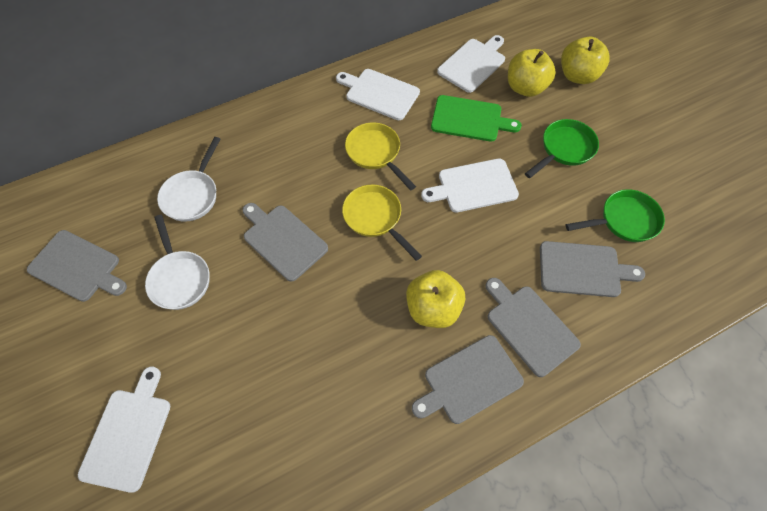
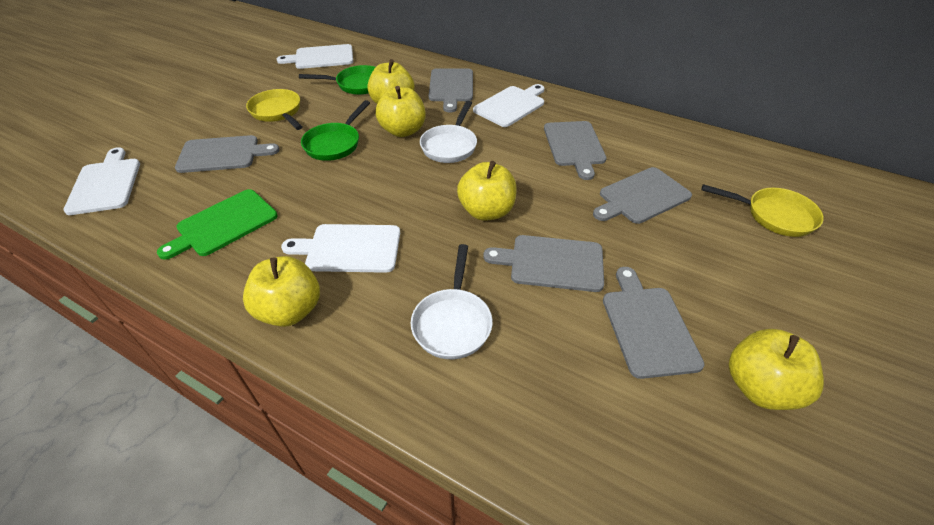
grey cutting board: [27,230,127,302] [242,203,328,282] [412,335,524,424] [485,278,581,377] [540,241,645,297] = 5 -> [175,135,279,173] [429,68,473,113] [483,235,604,292] [544,121,607,180] [593,167,692,224] [603,267,705,379] = 6
yellow apple: [406,270,465,328] [508,49,556,97] [561,37,610,84] = 3 -> [243,256,320,327] [368,59,415,104] [375,86,425,137] [457,161,517,221] [729,329,824,410] = 5

